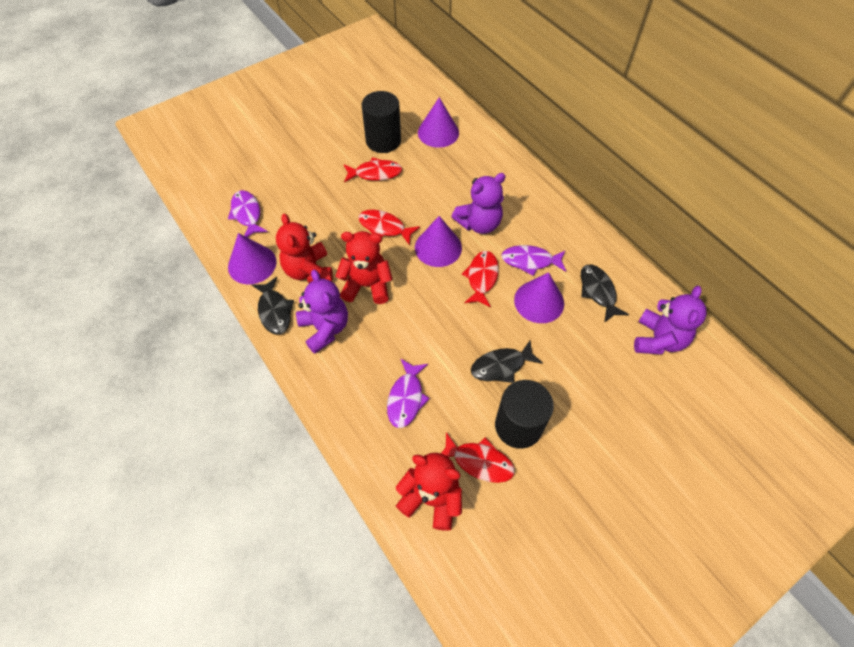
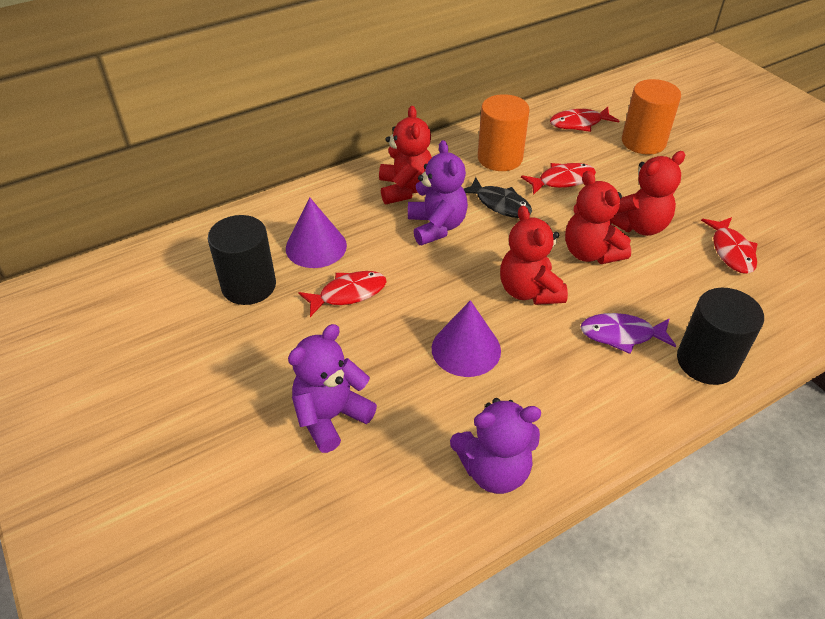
black fish: [252,277,294,335] [471,341,543,383] [581,265,629,323] = 3 -> [464,177,532,218] = 1
orange cylinder: none = 0 -> [478,94,530,171] [622,79,681,155] = 2
purple cone: [228,233,277,284] [415,216,462,267] [418,97,459,148] [514,272,564,323] = 4 -> [286,198,347,268] [432,300,501,377] = 2
purple fish: [228,190,268,237] [387,359,430,428] [501,245,566,276] = 3 -> [580,313,676,354] = 1
red teddy bear: [276,213,333,283] [335,231,393,304] [396,453,462,531] = 3 -> [379,106,432,204] [500,205,568,305] [565,171,631,264] [610,151,685,236] = 4

